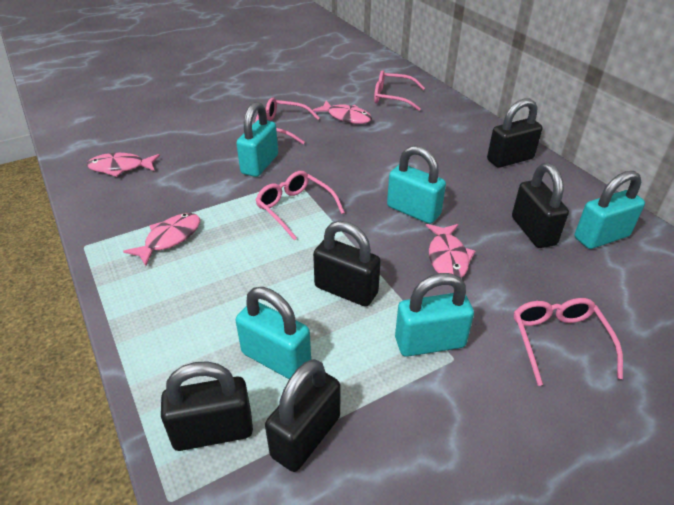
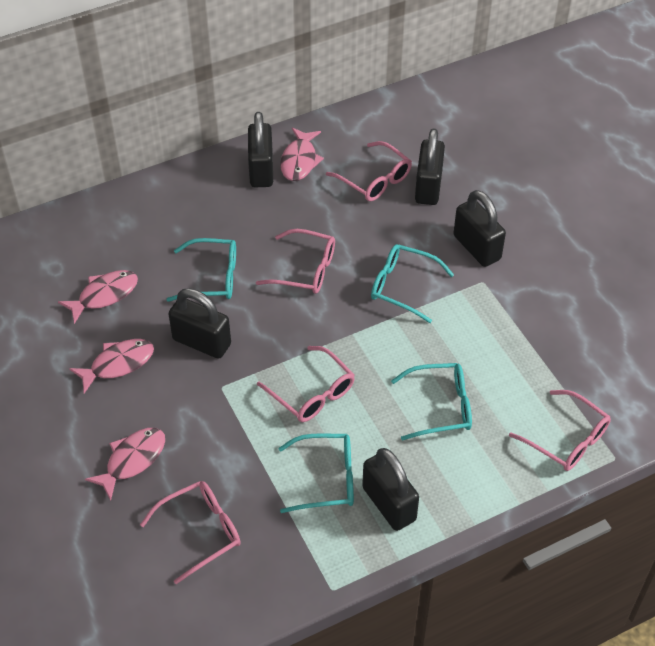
pink glasses: [255,98,320,144] [255,171,345,240] [374,70,425,111] [514,298,623,386] = 4 -> [140,481,241,584] [256,229,335,294] [257,346,355,422] [326,141,412,201] [509,390,611,471] = 5
turquoise glasses: none = 0 -> [166,238,236,302] [278,434,354,513] [371,244,454,323] [391,363,472,440] = 4
turquoise padlock: [236,102,278,177] [236,287,311,379] [387,145,446,224] [395,273,474,357] [574,171,645,249] = 5 -> none = 0

